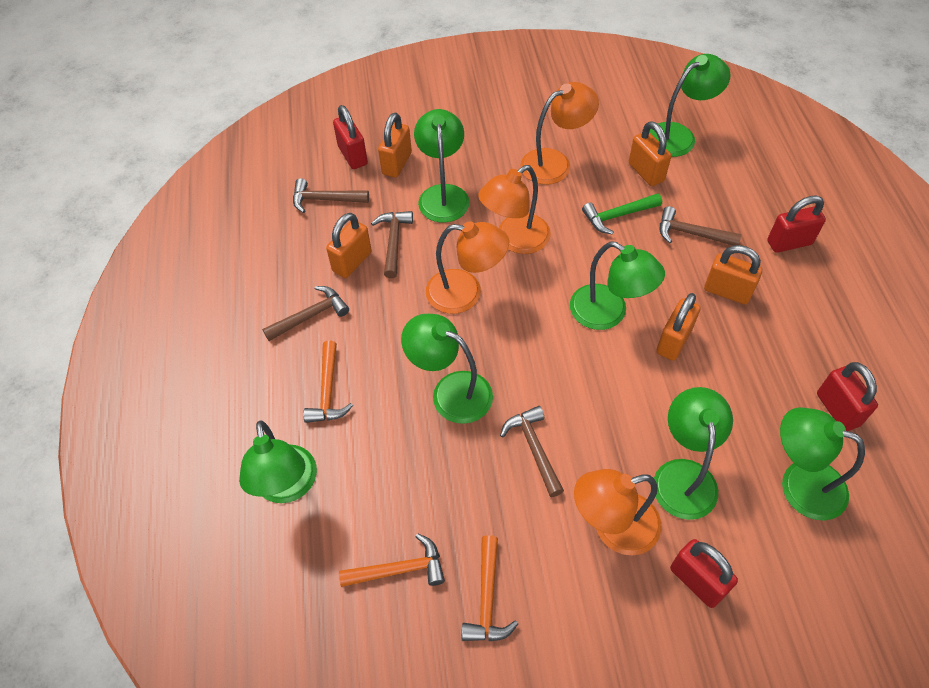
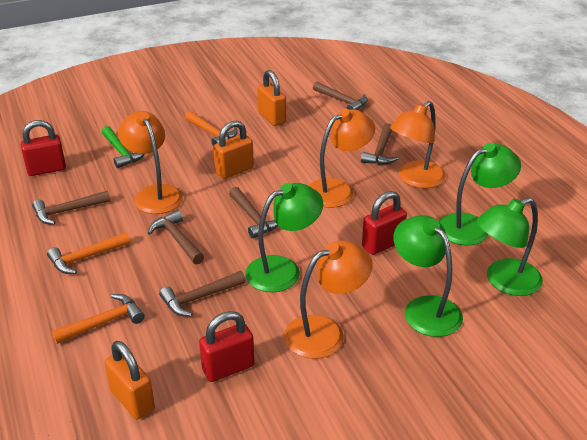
brown hammer: [262,286,349,341] [293,178,369,213] [371,211,413,278] [500,406,564,497] [660,206,741,246] = 5 -> [32,190,110,225] [148,210,204,264] [159,271,246,317] [229,187,278,239] [313,82,368,110] [361,123,398,165] = 6
green lamp: [239,420,317,503] [401,314,493,424] [414,109,469,223] [570,241,665,330] [650,54,731,157] [654,387,733,520] [780,407,865,521] = 7 -> [245,183,323,292] [393,215,463,337] [439,143,521,246] [477,197,543,296] = 4
orange padlock: [326,213,372,278] [378,113,412,178] [629,121,671,186] [656,293,700,361] [704,245,762,304] = 5 -> [104,341,155,419] [213,120,254,179] [257,70,286,126] = 3
red padlock: [333,105,368,169] [670,539,738,608] [767,196,826,253] [817,362,878,431] = 4 -> [20,120,66,176] [199,311,254,382] [362,191,407,255] = 3

